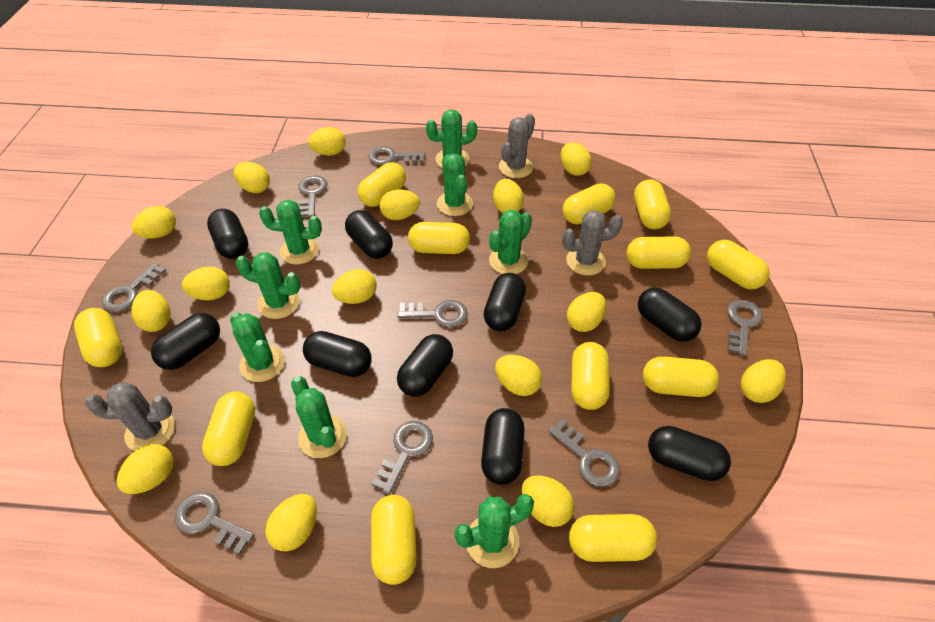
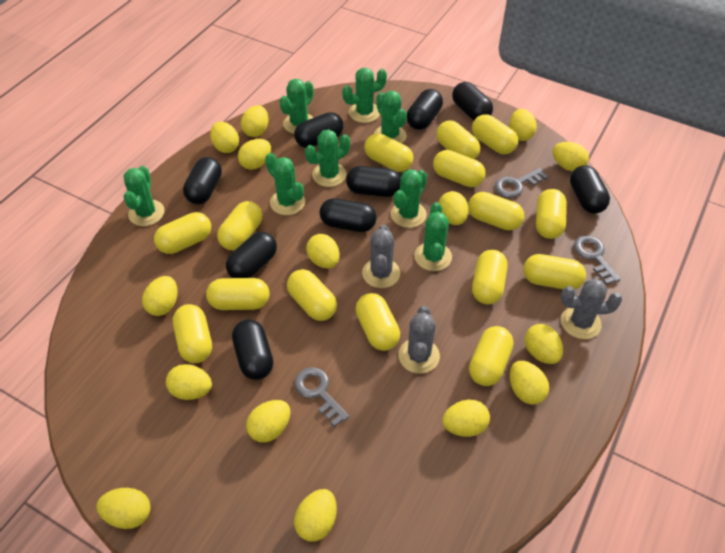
grey key: [102,263,166,312] [175,492,254,555] [298,175,327,217] [369,147,425,165] [372,421,433,494] [397,300,468,327] [549,419,620,487] [727,300,763,356] = 8 -> [294,367,349,427] [495,168,548,198] [574,236,621,285] = 3
yellow capsule: [74,308,122,367] [202,392,255,466] [358,162,406,207] [371,495,417,585] [408,222,470,254] [562,183,616,224] [569,514,657,562] [571,342,610,410] [626,237,691,269] [634,179,671,230] [643,356,719,397] [707,240,770,290] = 12 -> [154,212,211,254] [173,304,212,363] [206,278,270,310] [217,201,262,250] [287,269,337,321] [355,293,400,351] [364,133,413,172] [433,150,486,187] [436,120,480,159] [468,192,525,231] [469,326,514,386] [472,114,518,154] [472,250,507,305] [523,254,586,289] [536,189,567,239] = 15

